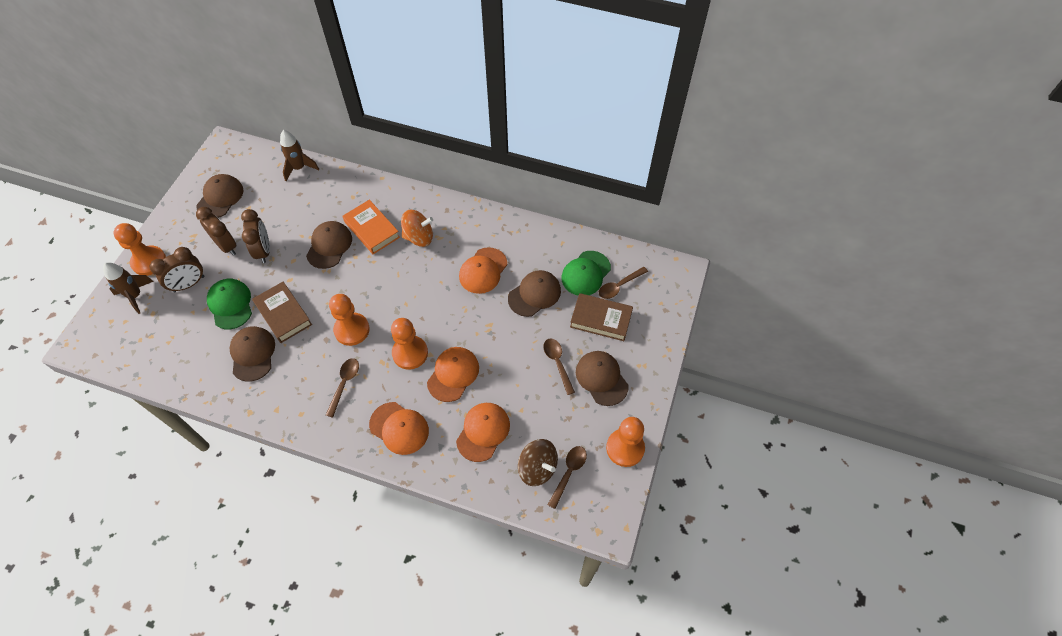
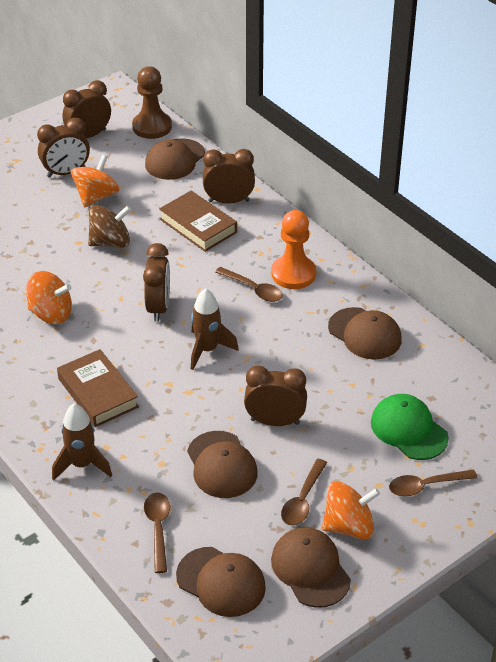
brown clock: [150,247,204,292] [196,207,237,256] [241,209,270,263] = 3 -> [37,118,90,178] [62,80,111,138] [143,243,170,322] [203,149,255,204] [244,365,307,426] = 5
brown pawn: none = 0 -> [132,66,172,139] = 1
green cap: [207,279,252,329] [561,251,611,296] = 2 -> [371,394,449,460] = 1
orange book: [342,200,400,254] = 1 -> none = 0
orange cap: [369,402,429,455] [427,347,479,402] [456,403,510,462] [459,247,507,294] = 4 -> none = 0
orange pawn: [113,223,166,276] [329,294,370,346] [391,318,428,370] [606,417,645,467] = 4 -> [271,210,316,289] = 1
orange spinning top: [401,210,433,247] = 1 -> [26,271,72,324] [71,155,119,208] [322,481,380,540] = 3

